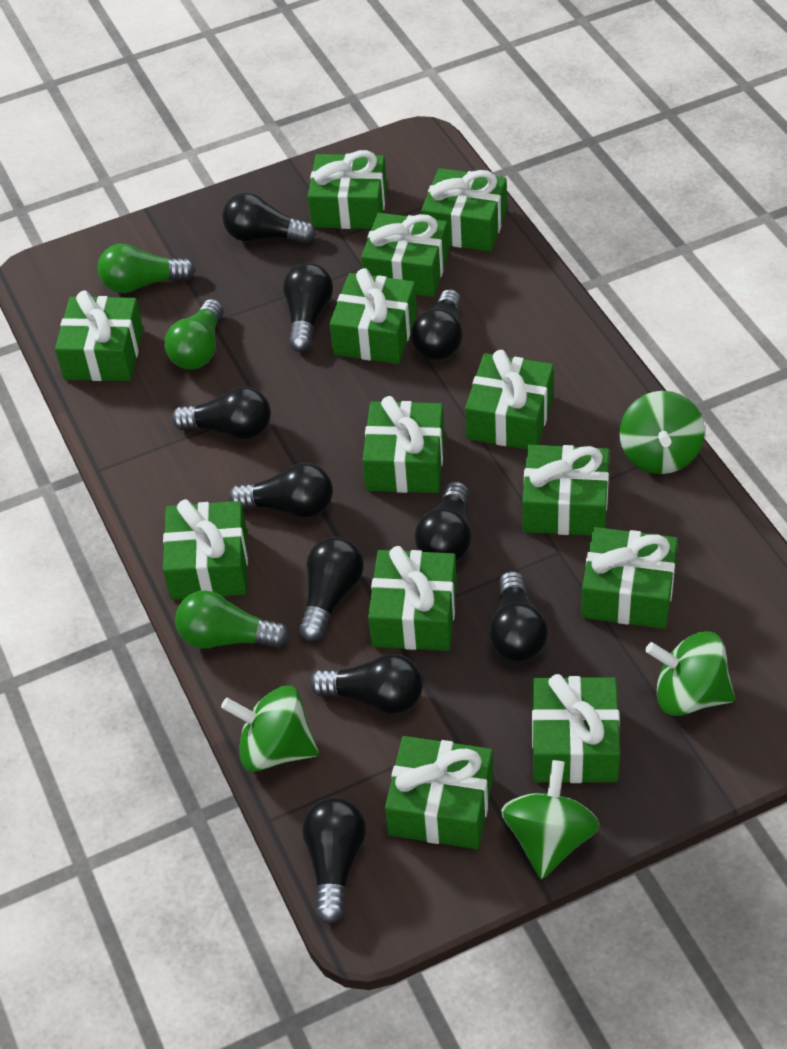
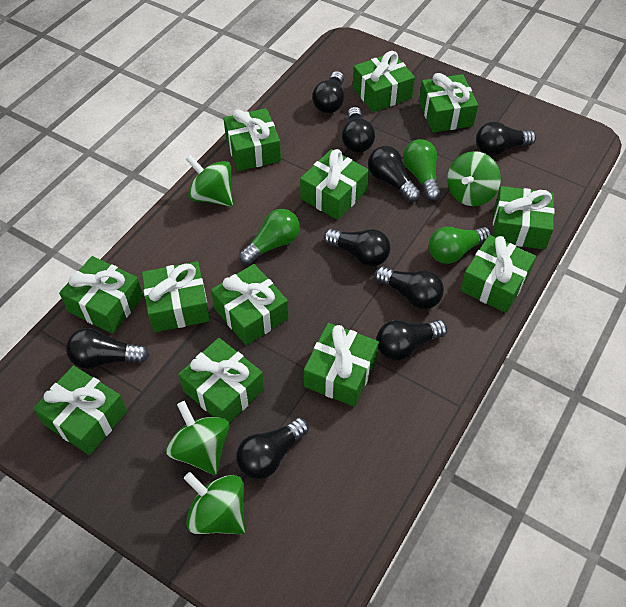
black light bulb: [172,386,271,440] [222,193,316,243] [229,463,333,518] [283,263,333,352] [299,537,364,641] [302,797,366,924] [310,654,423,714] [411,289,463,360] [415,481,471,562] [488,571,548,662] = 10 -> [66,328,149,369] [236,417,309,479] [312,71,344,113] [323,229,391,267] [342,107,375,153] [368,146,420,202] [374,266,444,309] [376,320,447,361] [476,122,536,156] = 9
green gift: [55,290,143,381] [163,499,248,600] [308,150,387,229] [330,268,417,364] [361,213,449,297] [363,396,445,493] [368,546,457,651] [385,736,493,849] [421,168,507,252] [465,350,554,449] [522,445,609,536] [532,674,620,783] [581,527,678,629] = 13 -> [33,365,127,455] [59,256,143,334] [142,261,210,332] [178,338,264,423] [211,264,289,346] [223,108,281,171] [300,149,369,220] [304,323,379,407] [353,51,415,112] [419,73,478,133] [460,235,536,313] [493,186,554,250] = 12

